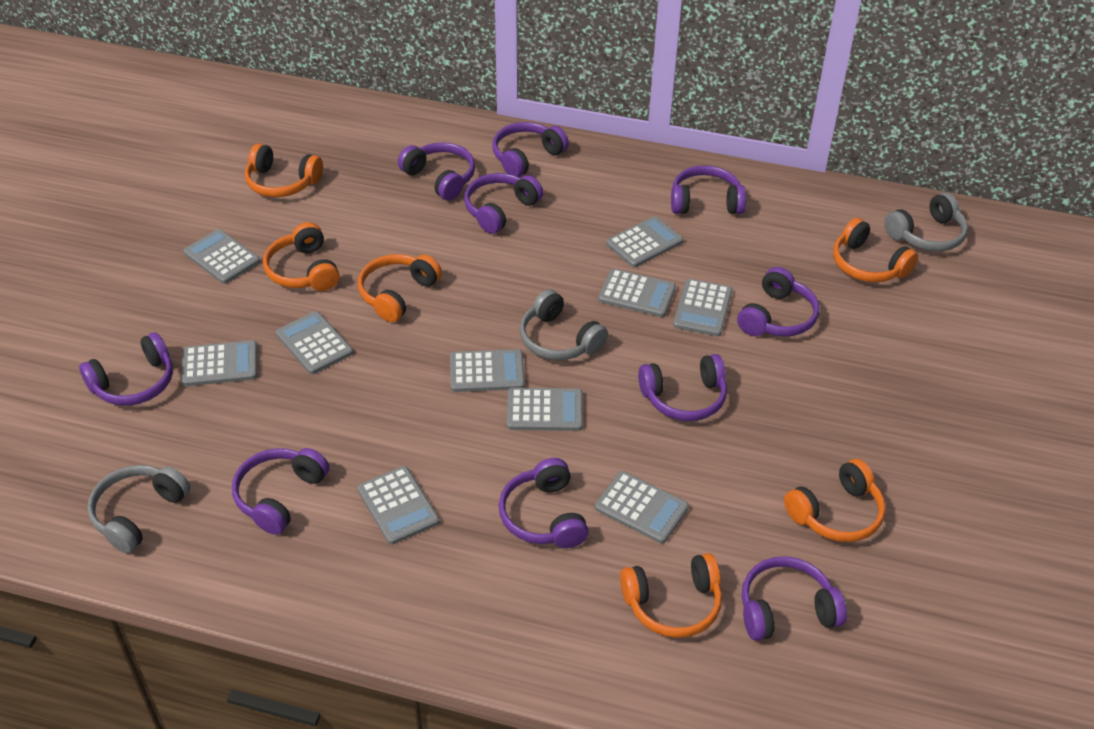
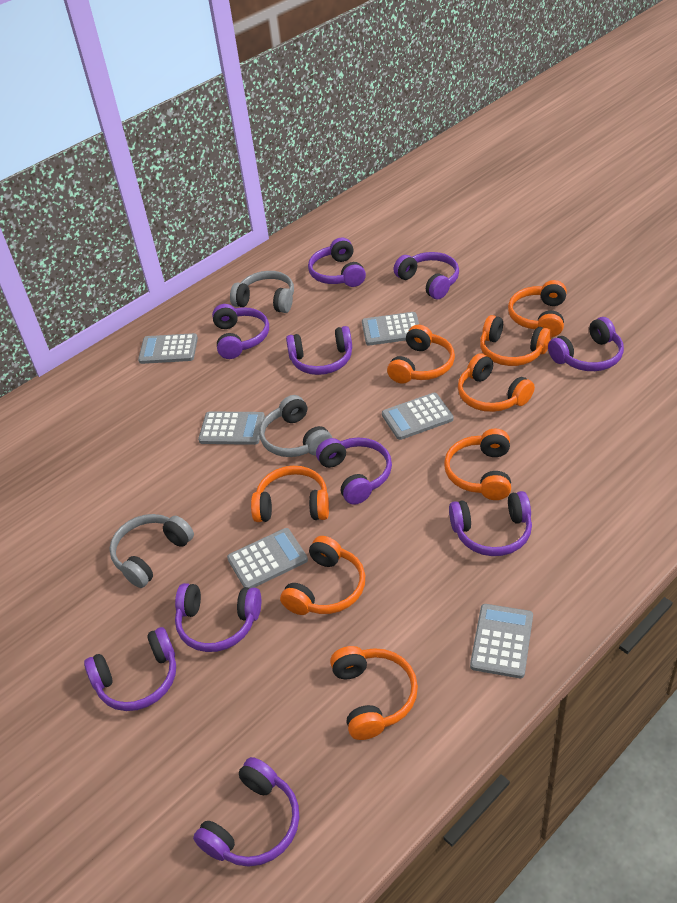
grey calculator: [181,340,257,386] [183,229,260,284] [276,311,353,374] [357,466,439,545] [450,349,525,392] [507,388,583,431] [595,471,689,544] [598,269,676,317] [606,216,683,268] [673,279,732,336] = 10 -> [138,333,198,364] [198,411,265,445] [227,528,308,588] [362,312,419,346] [382,393,454,440] [470,604,533,678] = 6
orange headphones: [245,144,323,197] [263,222,340,291] [358,254,442,322] [620,553,722,638] [784,459,886,542] [833,218,918,282] = 6 -> [251,466,329,522] [280,536,365,615] [330,646,418,740] [387,325,455,384] [444,428,511,500] [458,353,535,412] [480,315,552,366] [508,280,567,337] = 8

